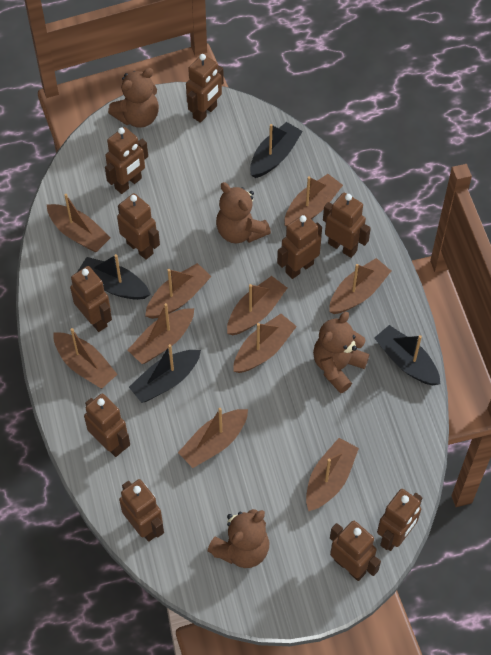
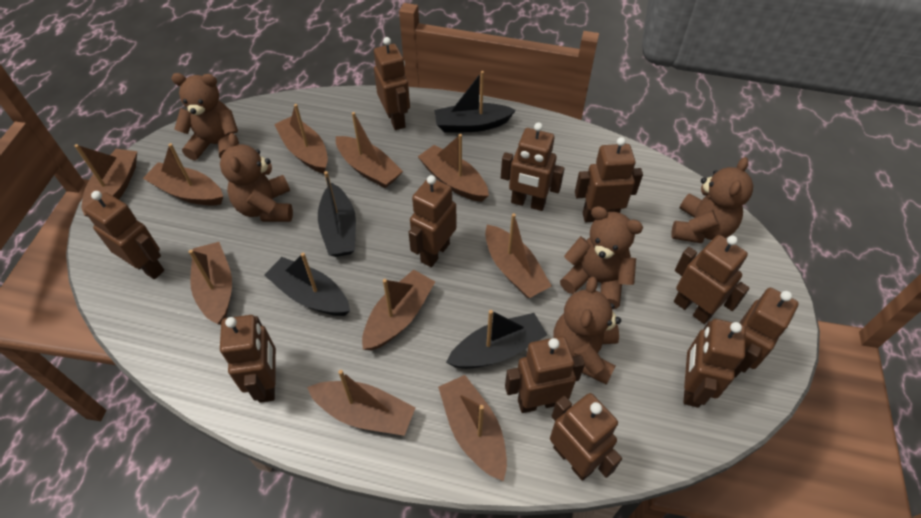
brown robot: [70,266,112,332] [84,394,130,457] [105,127,148,194] [117,193,160,260] [119,479,164,542] [186,54,224,123] [277,214,322,279] [323,193,371,258] [330,521,381,581] [377,489,422,551] = 10 -> [84,191,164,279] [220,315,276,403] [374,37,410,130] [408,175,456,267] [501,123,565,211] [505,336,585,413] [550,393,622,481] [575,137,643,222] [674,235,750,324] [683,319,746,408] [734,288,799,378] = 11
brown teddy bear: [108,68,159,128] [208,509,269,568] [216,182,271,243] [313,312,369,394] = 4 -> [171,73,238,160] [220,133,293,222] [553,277,621,385] [560,206,643,309] [671,157,753,243] = 5

